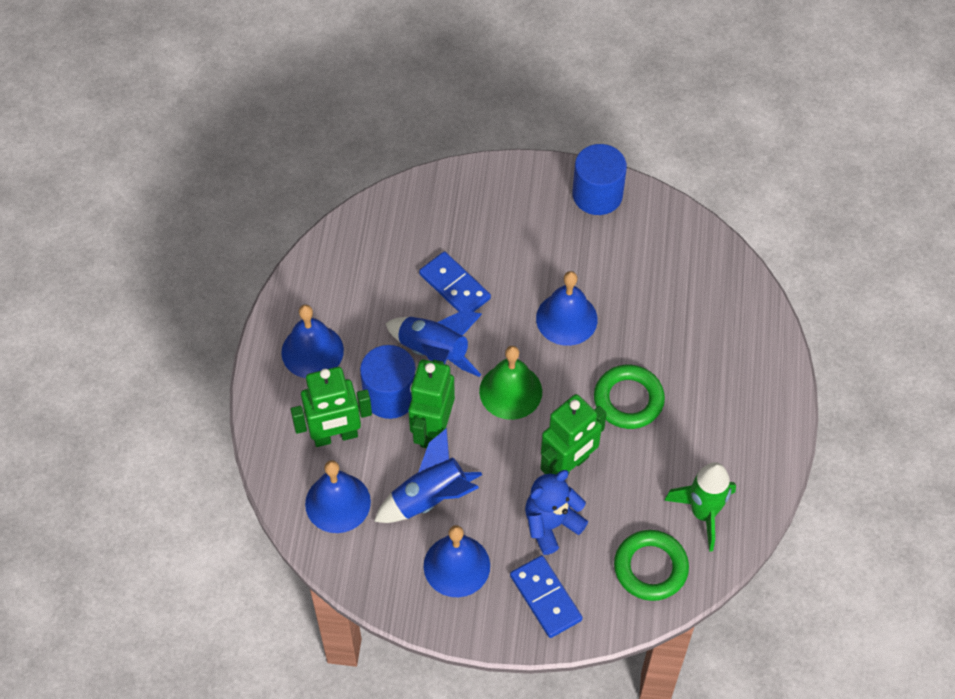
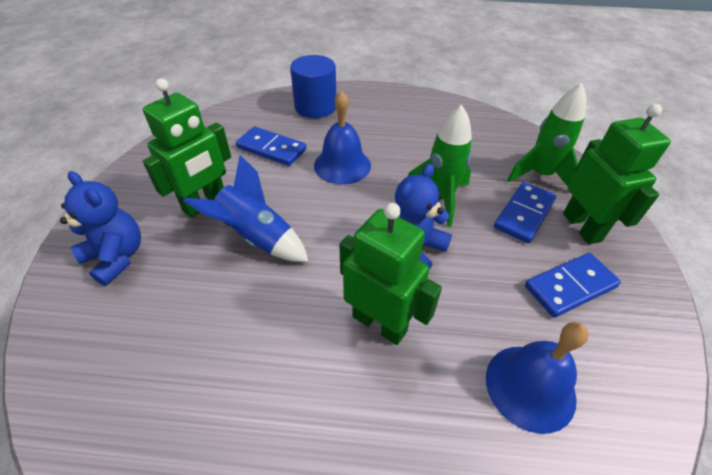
blue bell: [281,305,344,378] [305,460,371,533] [424,525,490,597] [536,271,598,346] = 4 -> [314,91,371,185] [486,322,589,434] = 2
blue cylinder: [360,345,416,419] [572,144,627,215] = 2 -> [290,55,336,118] = 1
blue domino: [419,251,491,312] [510,555,583,638] = 2 -> [236,126,306,166] [494,182,556,243] [525,253,621,318] = 3
blue rocket: [374,428,482,523] [385,310,482,377] = 2 -> [183,155,309,262] = 1
blue teddy bear: [525,470,588,555] = 1 -> [60,171,141,286] [395,164,452,269] = 2
green bell: [479,346,542,420] = 1 -> none = 0
green ring: [594,365,665,429] [614,530,689,601] = 2 -> none = 0
green rocket: [664,462,736,552] = 1 -> [408,105,472,227] [507,83,587,186] = 2

